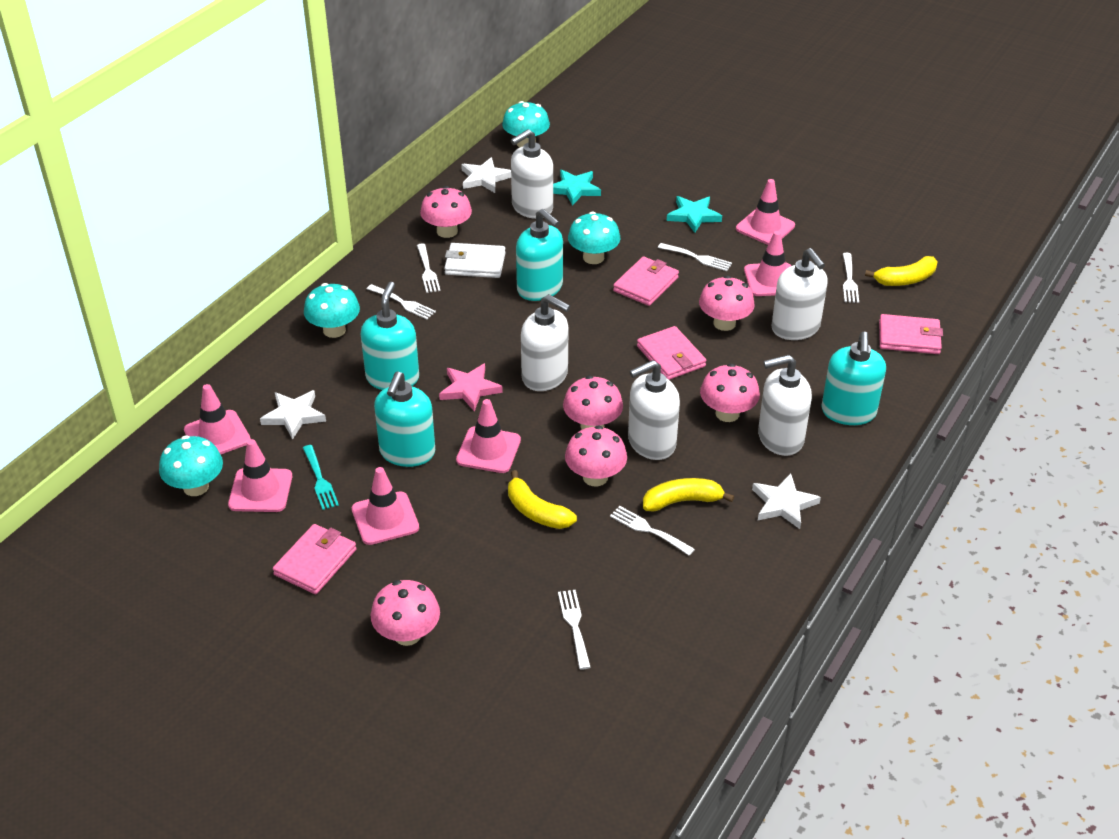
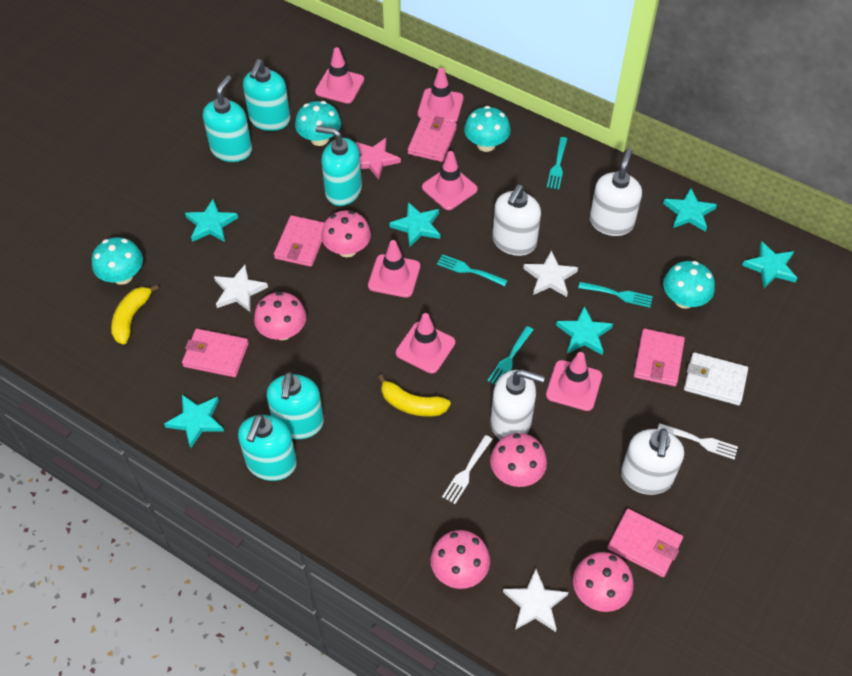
pink mushroom: [371,580,440,646] [420,186,472,238] [563,375,623,430] [565,426,627,486] [699,275,755,331] [700,364,760,422] = 6 -> [254,292,306,340] [321,211,371,257] [430,530,490,589] [490,433,547,487] [573,552,634,612] = 5
pink wallet: [273,524,357,594] [613,256,679,306] [637,326,706,380] [879,314,943,354] = 4 -> [182,329,249,377] [274,215,325,267] [408,116,457,162] [607,509,683,577] [634,329,685,386] = 5
turquoise fork: [303,445,339,510] = 1 -> [437,254,508,286] [487,326,533,385] [547,137,567,189] [578,282,653,308] = 4
turquoise soap dispenser: [361,282,419,390] [374,371,435,467] [516,209,563,301] [821,332,886,425] = 4 -> [203,75,252,162] [238,414,297,481] [243,59,290,131] [267,372,324,439] [316,126,362,206] = 5
turquoise star: [553,170,601,206] [667,196,722,233] = 2 -> [164,395,224,448] [185,199,238,242] [390,202,440,248] [556,306,613,355] [663,188,717,232] [742,241,797,288] = 6
white fork: [367,284,436,319] [417,244,440,293] [558,590,591,670] [610,506,695,556] [658,243,732,271] [843,253,859,303] = 6 -> [442,435,493,504] [658,423,738,460] = 2
white soap dispenser: [511,129,553,219] [521,294,570,391] [628,360,680,460] [758,355,812,456] [771,248,828,340] = 5 -> [490,370,545,440] [492,185,541,256] [590,148,642,236] [621,428,684,495] = 4
yellow banana: [508,470,577,529] [643,478,734,512] [865,256,938,286] = 3 -> [111,284,159,344] [378,374,451,417] = 2

